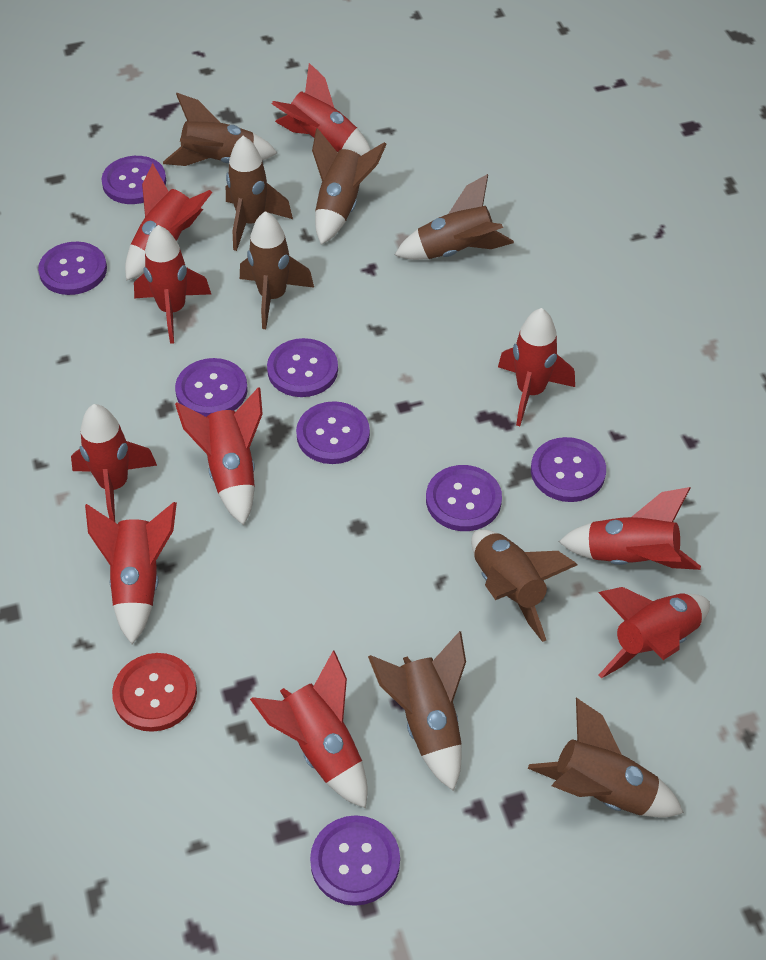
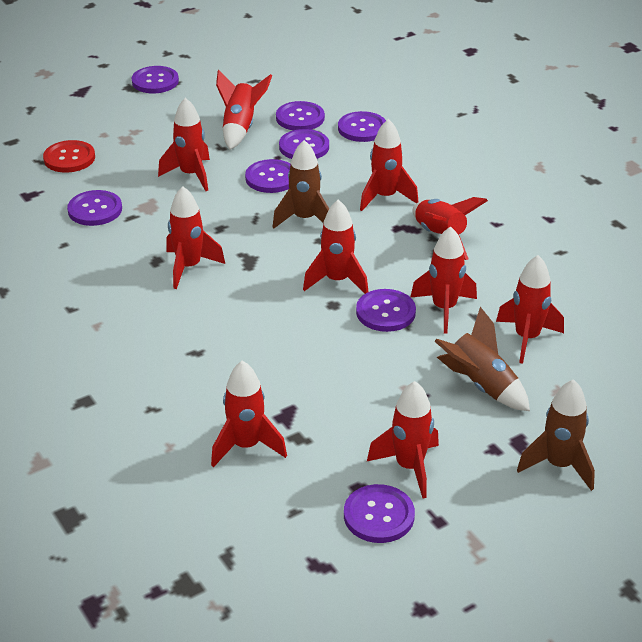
brown rocket: [163,93,277,166] [226,136,293,251] [240,211,314,329] [312,128,387,245] [368,631,466,791] [395,174,514,260] [471,529,578,642] [528,698,684,817] = 8 -> [273,140,329,229] [434,307,530,411] [517,379,595,491] = 3

